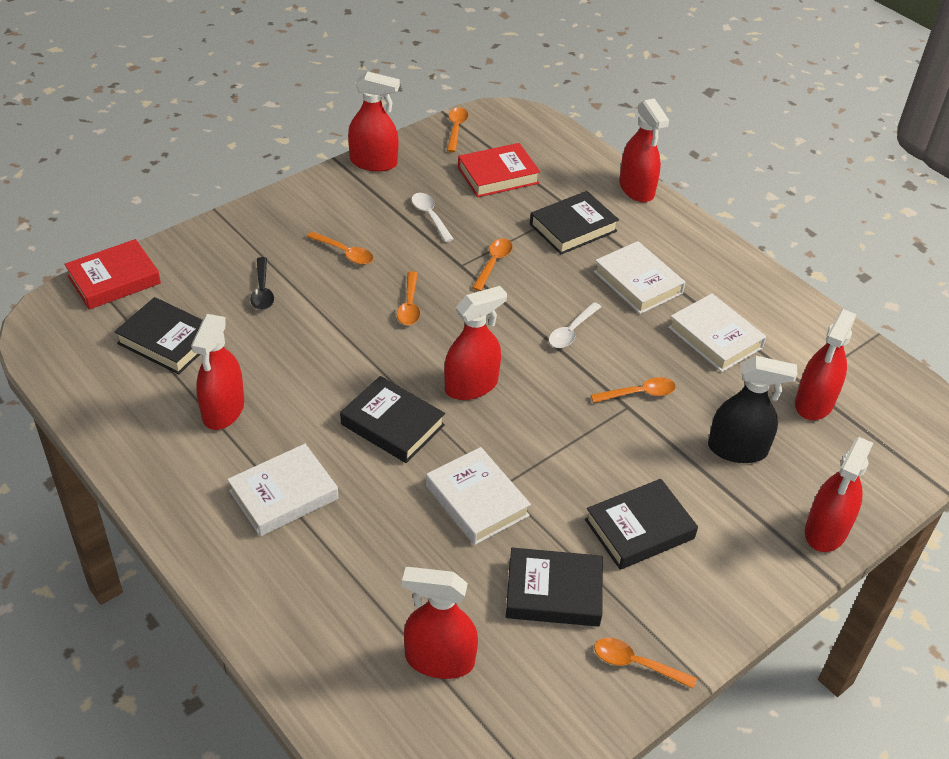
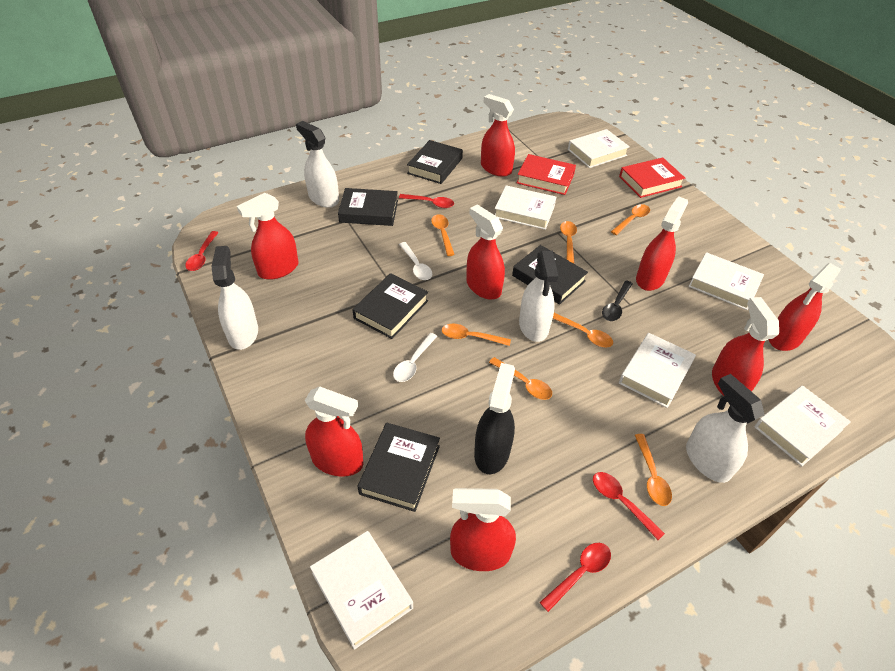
orange spoon: [307,232,374,265] [397,271,420,325] [447,107,468,152] [472,238,513,291] [591,377,676,403] [594,638,697,689] = 6 -> [431,214,455,256] [442,324,511,346] [489,357,552,400] [553,313,613,347] [560,221,577,264] [611,204,650,235] [635,434,672,506] = 7
red spoon: none = 0 -> [185,231,219,271] [399,194,454,208] [540,543,611,612] [593,472,665,540] = 4
red spray bottle: [191,314,244,430] [348,71,400,172] [402,567,478,679] [444,286,507,400] [619,98,669,202] [795,309,856,420] [805,437,873,552] = 7 -> [237,193,298,280] [305,386,364,477] [450,488,516,571] [466,204,505,300] [481,94,515,177] [636,196,688,291] [712,297,779,396] [769,263,841,351] = 8
white book: [227,444,338,537] [426,447,531,545] [594,241,685,314] [668,294,766,372] = 4 -> [310,531,413,650] [495,185,556,230] [568,129,630,168] [619,333,696,408] [688,252,764,310] [755,385,851,466] = 6
white spray bottle: none = 0 -> [212,246,258,350] [296,121,339,208] [519,251,558,342] [686,374,765,483] = 4

